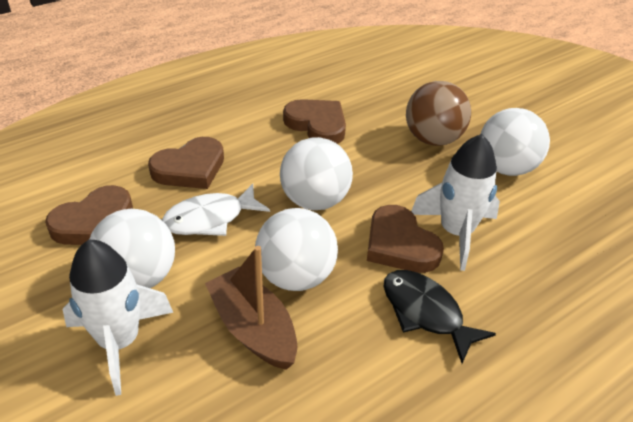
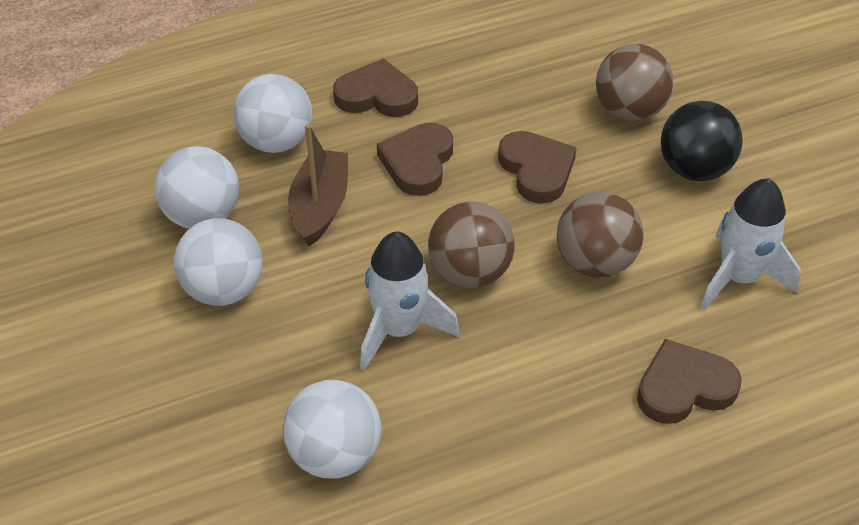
black ball: none = 0 -> [661,101,743,181] = 1
black fish: [383,270,496,363] = 1 -> none = 0
brown ball: [406,81,471,146] = 1 -> [428,202,515,288] [557,192,644,278] [596,44,673,121] = 3
white fish: [162,184,270,236] = 1 -> none = 0

